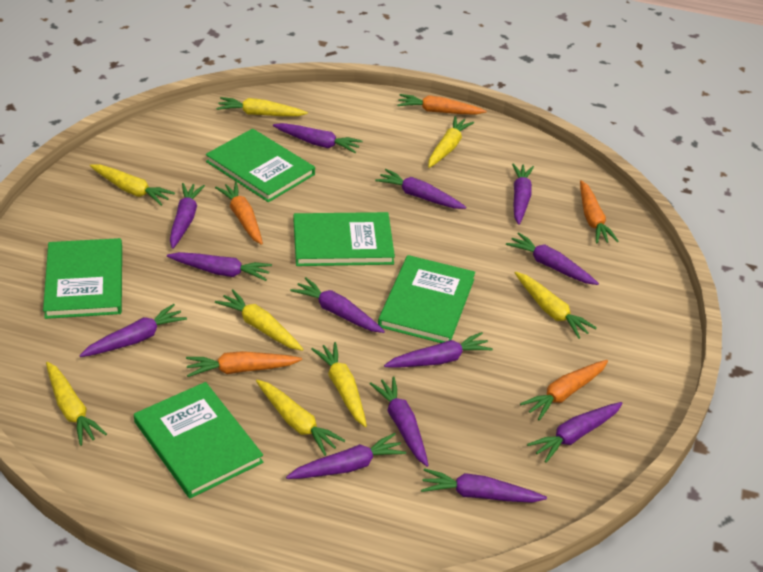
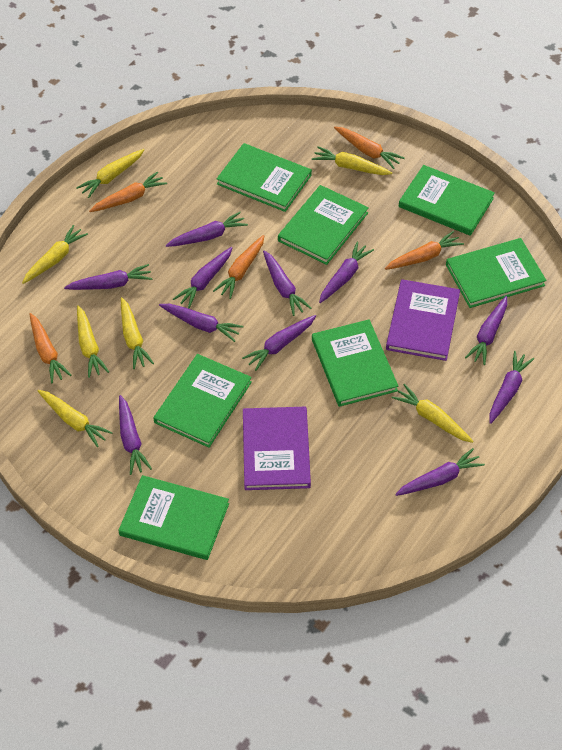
green book: [43,238,122,319] [134,382,263,498] [206,129,315,202] [294,212,395,266] [378,255,475,343] = 5 -> [118,475,229,560] [153,354,252,448] [217,143,312,212] [278,185,369,265] [312,319,398,407] [399,165,495,236] [446,238,547,308] = 7
purple book: none = 0 -> [243,407,311,490] [386,279,460,361] = 2
purple carrot: [79,304,187,357] [167,252,272,281] [170,183,205,249] [273,123,363,153] [286,433,406,479] [290,277,385,333] [369,376,429,467] [375,169,466,209] [384,332,493,368] [421,468,547,503] [506,232,599,285] [512,163,534,225] [527,402,623,463] = 13 -> [64,264,153,290] [119,395,152,475] [159,304,243,342] [166,212,248,247] [173,247,233,308] [242,315,316,371] [263,251,311,316] [319,241,374,303] [395,448,485,496] [465,296,507,365] [490,351,534,424] = 11
yellow carrot: [46,362,107,446] [90,164,175,206] [215,289,303,351] [216,97,308,116] [256,380,346,456] [311,342,367,427] [428,116,474,168] [515,272,597,339] = 8 -> [22,225,88,284] [38,390,113,447] [76,149,144,198] [77,305,109,378] [121,297,154,369] [312,146,392,175] [391,384,473,443] = 7

